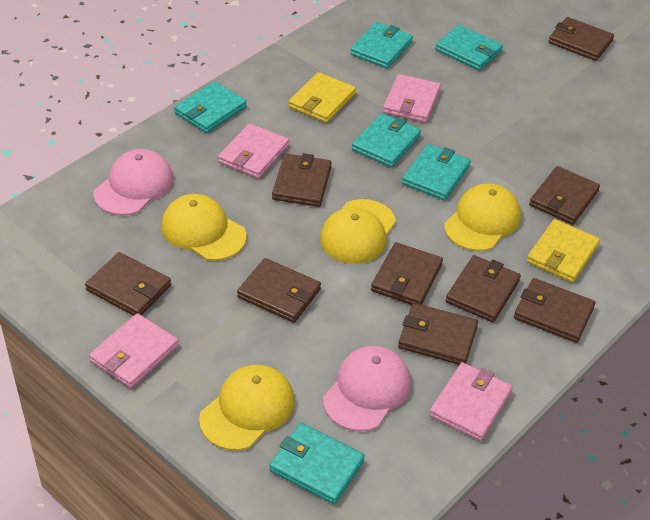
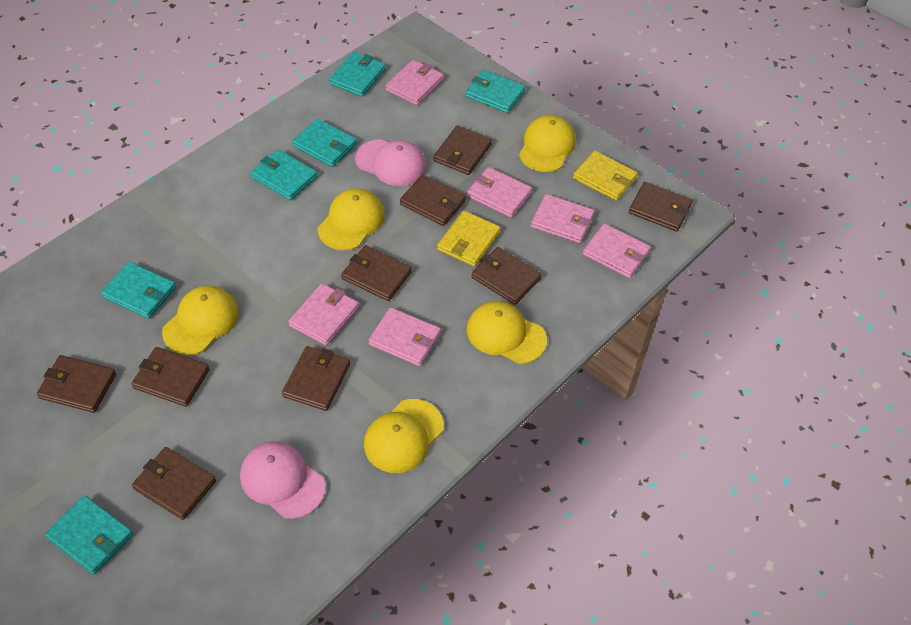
pink wallet: [89,313,179,388] [218,123,289,179] [383,74,441,123] [429,362,512,441] = 4 -> [288,283,359,346] [368,307,441,366] [386,60,444,105] [467,167,532,218] [531,194,595,244] [583,223,651,278] = 6
yellow cap: [161,194,246,261] [199,365,295,451] [320,199,396,264] [444,183,521,251] = 4 -> [162,286,239,355] [318,188,385,250] [364,399,444,473] [467,301,547,364] [519,115,576,172] = 5

